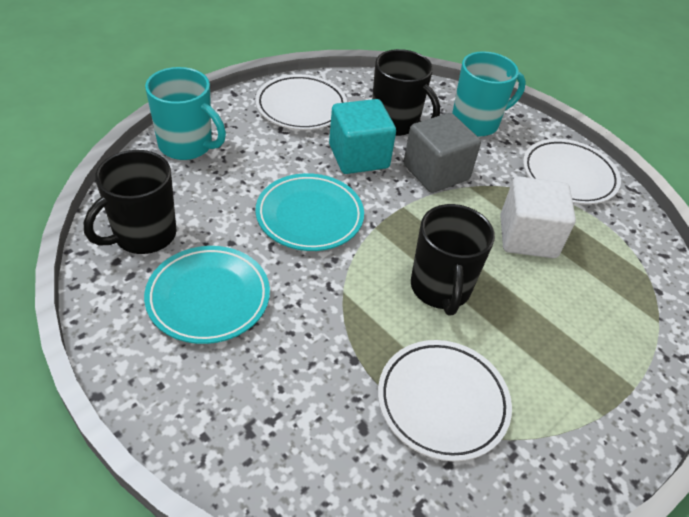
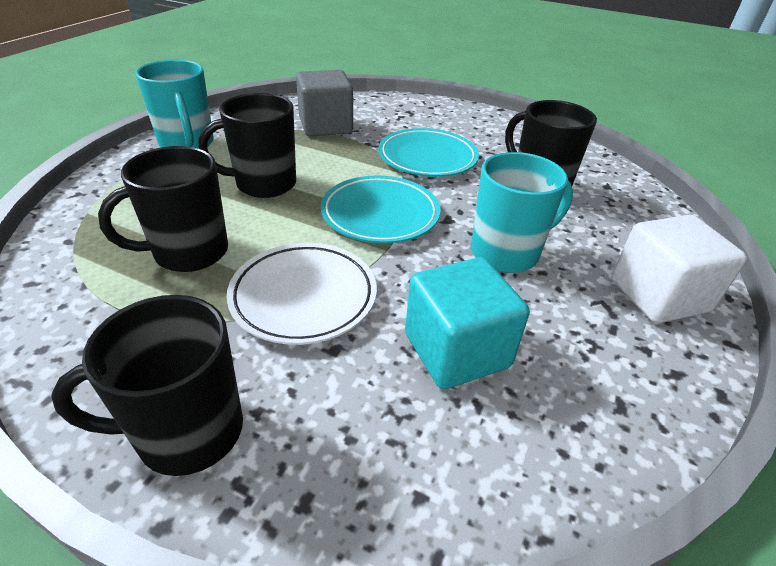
black mug: [84,150,177,254] [372,49,440,136] [411,204,495,316] = 3 -> [51,295,243,476] [98,146,228,272] [199,93,296,198] [505,100,597,186] = 4
white plate: [255,74,347,130] [378,340,512,461] [523,139,621,205] = 3 -> [227,243,377,345] = 1

